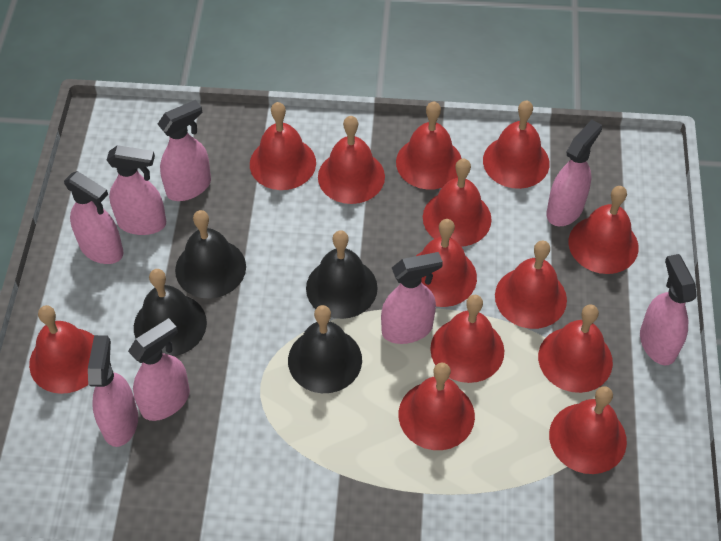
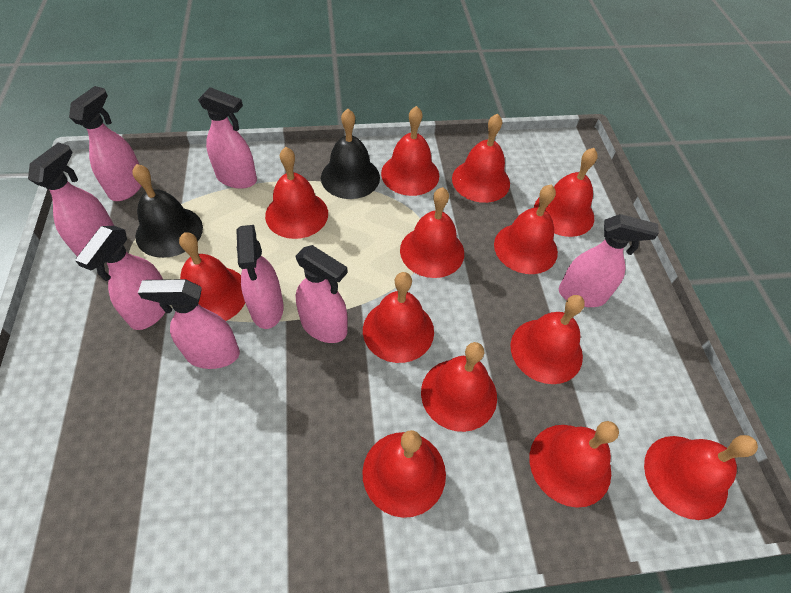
black bell: [134,269,207,356] [175,210,246,299] [288,305,362,393] [306,231,378,319] = 4 -> [132,164,203,258] [321,109,380,199] = 2

